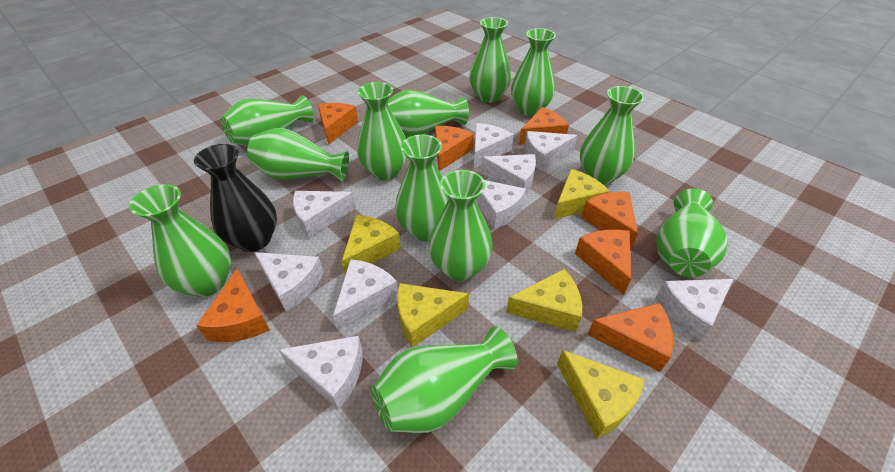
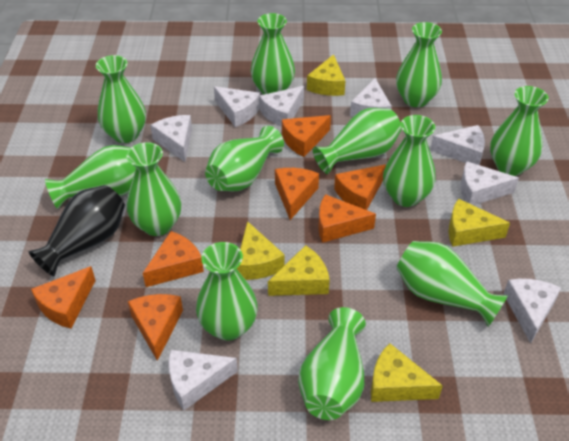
white cheese: [254,252,324,312] [279,336,363,410] [293,191,356,238] [333,259,398,331] [474,123,514,168] [475,180,526,229] [481,154,536,194] [524,131,577,171] [656,279,733,341] = 9 -> [150,115,192,162] [169,350,238,410] [214,86,260,127] [259,86,304,127] [350,78,392,117] [430,125,485,165] [461,161,519,205] [503,279,561,343] = 8

